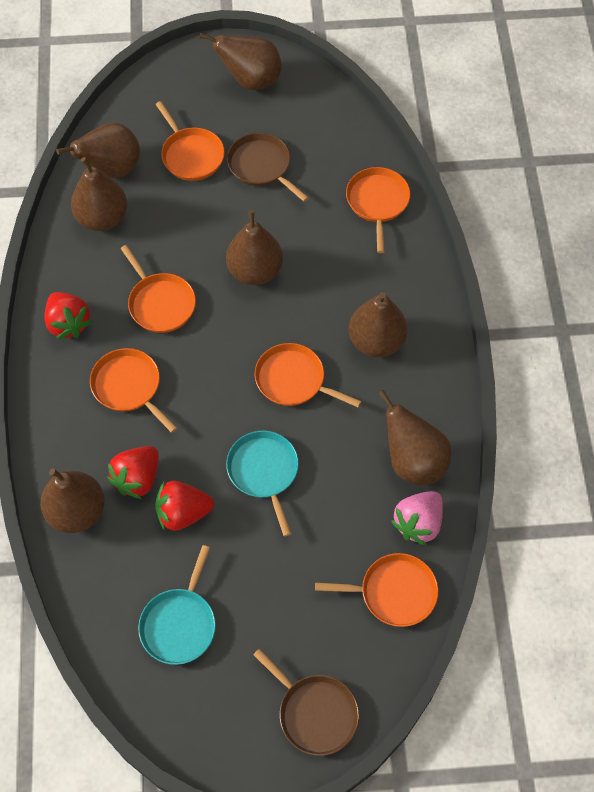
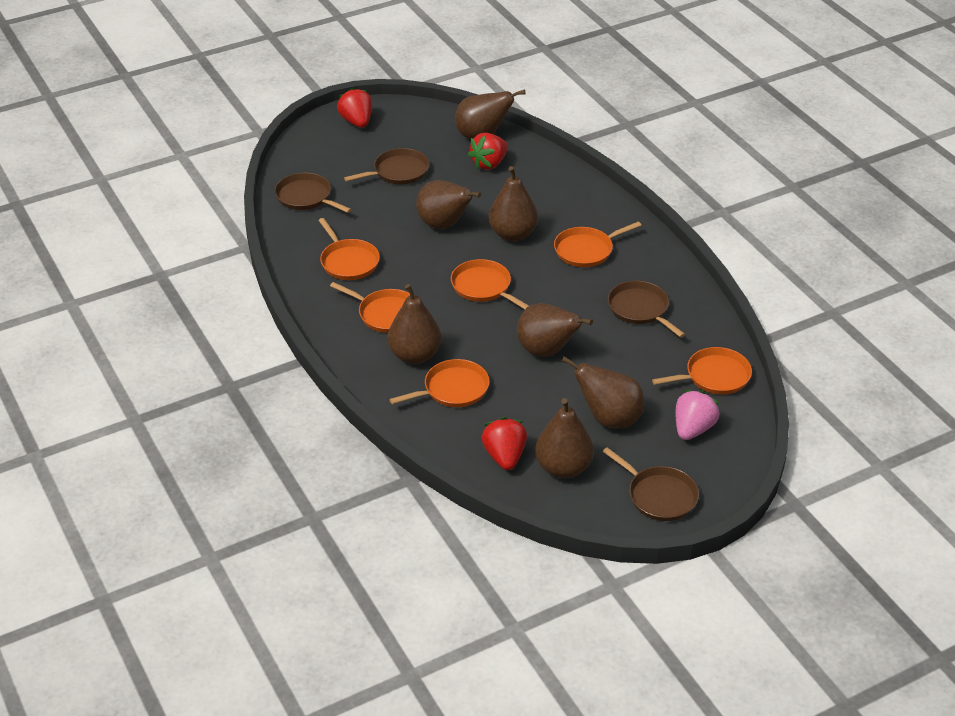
brown pan: [227,133,309,202] [253,649,359,756] = 2 -> [275,172,352,213] [344,148,429,185] [603,447,699,521] [608,281,685,338] = 4
turquoise pan: [138,545,216,665] [226,431,299,537] = 2 -> none = 0

